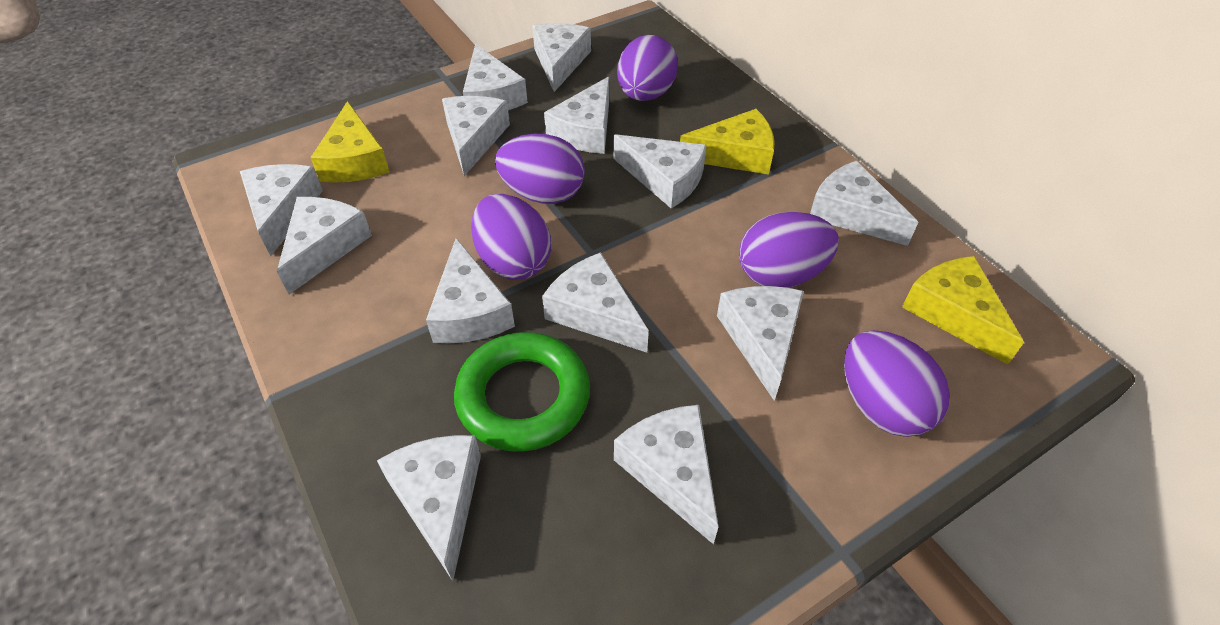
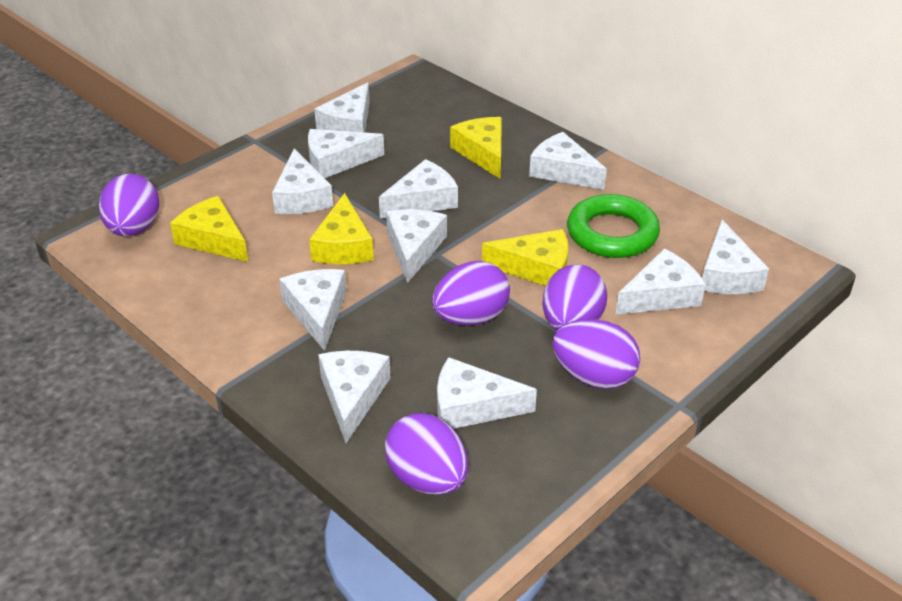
white cheese: [240,164,323,256] [277,197,372,294] [377,435,481,581] [426,238,515,343] [442,96,510,176] [463,44,528,110] [532,23,591,92] [542,252,649,353] [544,76,609,154] [614,134,707,209] [614,405,719,544] [717,286,804,401] [810,160,918,246] = 13 -> [272,149,333,214] [279,269,347,351] [308,129,384,178] [314,82,370,132] [318,351,391,443] [379,159,458,218] [386,209,447,283] [437,357,537,429] [529,132,607,190] [616,249,706,315] [702,220,769,294] = 11
yellow cheese: [310,101,389,183] [680,109,775,175] [902,256,1024,365] = 3 -> [170,196,248,262] [309,193,374,264] [450,117,502,179] [482,229,568,286] = 4

